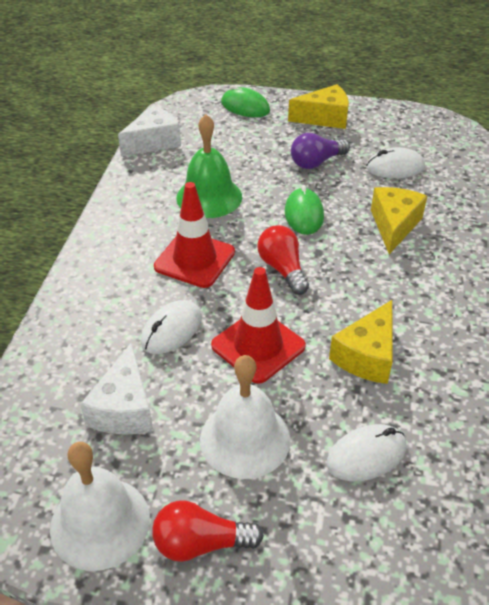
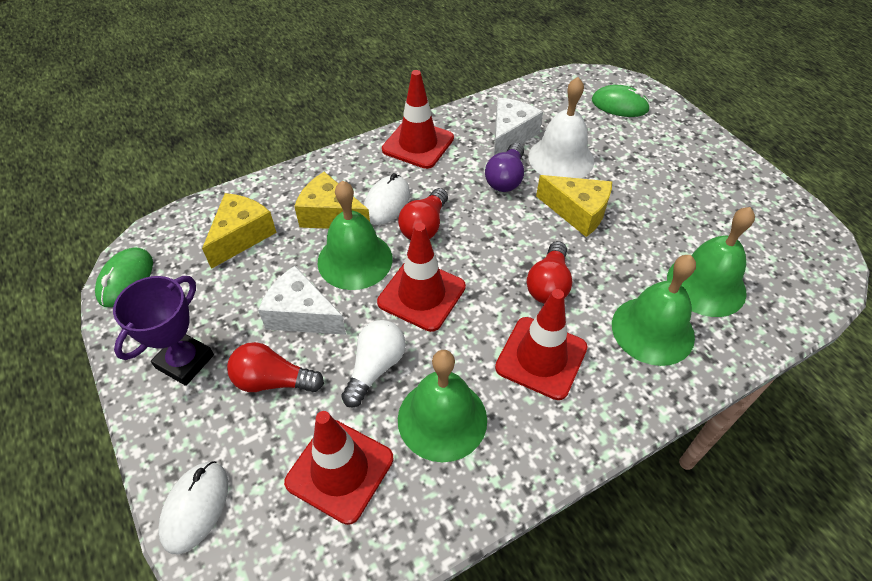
green bell: [176,114,242,218] = 1 -> [318,181,393,290] [398,350,487,462] [612,255,696,366] [667,207,755,317] = 4
purple trophy: none = 0 -> [113,276,214,386] = 1
red light bulb: [152,500,264,562] [257,225,309,295] = 2 -> [227,342,324,392] [398,188,448,240] [527,241,572,304] = 3
red traffic cone: [154,182,235,288] [211,267,306,384] = 2 -> [284,411,393,525] [377,223,466,332] [382,70,454,169] [495,289,588,400] = 4
white bell: [50,442,150,571] [200,355,291,479] = 2 -> [528,77,594,179] = 1
white light bulb: none = 0 -> [341,320,406,407] = 1
white mouse: [141,300,202,354] [327,424,406,481] [366,147,425,178] = 3 -> [158,461,228,555] [364,173,410,225] = 2

